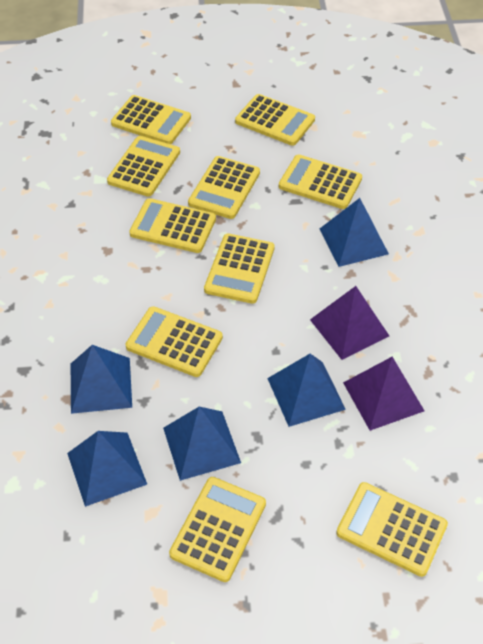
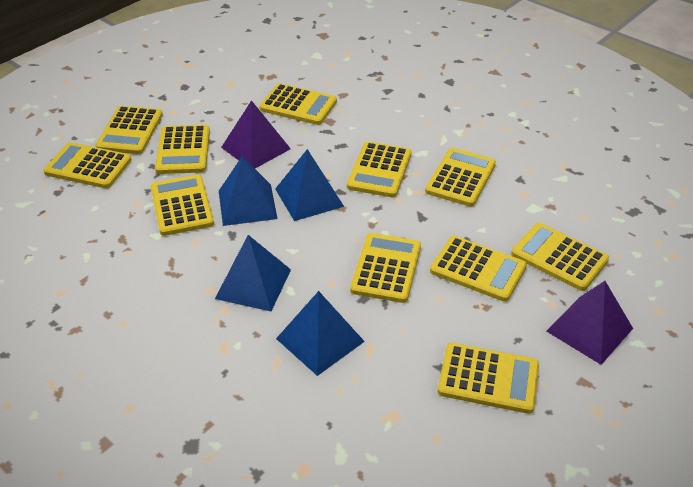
blue pyramid: [67,431,147,507] [71,345,132,414] [163,407,241,481] [267,354,346,427] [320,198,389,267] = 5 -> [215,235,291,311] [219,156,278,226] [275,149,344,221] [276,291,365,376] = 4
yellow calculator: [107,136,180,197] [111,95,191,144] [126,306,223,377] [129,198,216,253] [169,477,266,582] [188,156,260,219] [204,233,275,304] [235,94,315,146] [279,154,362,209] [336,482,448,577] = 10 -> [44,142,131,188] [95,106,163,154] [151,175,214,236] [155,125,210,174] [259,83,337,125] [347,142,411,197] [350,233,421,303] [425,148,496,207] [430,236,527,302] [438,343,539,414] [511,223,609,291] = 11

